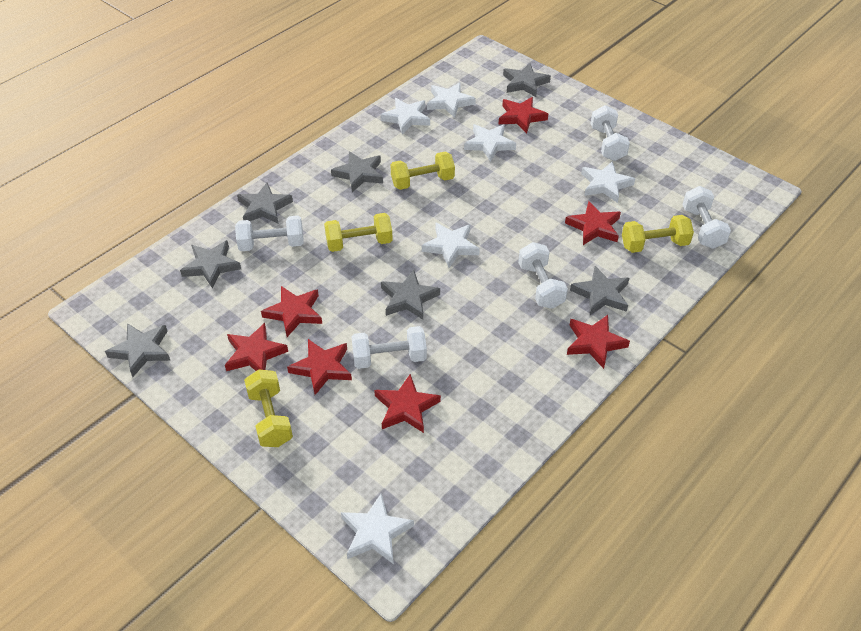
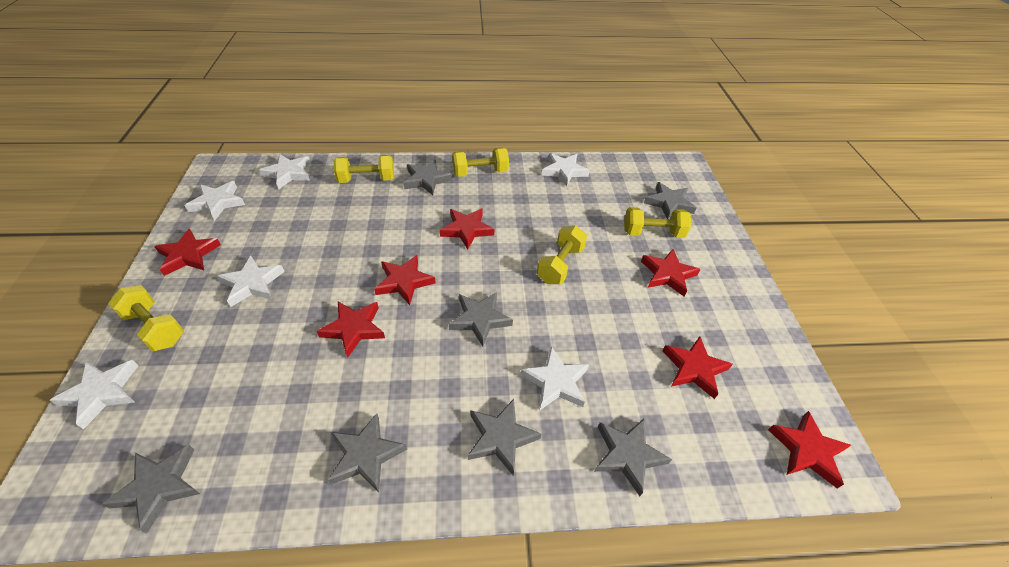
white dumbbell: [235,215,304,251] [352,326,427,369] [518,242,568,309] [590,105,630,161] [682,186,731,249] = 5 -> none = 0
yellow dumbbell: [244,369,293,447] [324,213,393,252] [390,152,455,190] [622,215,694,253] = 4 -> [108,285,184,351] [334,155,394,183] [452,147,509,177] [537,225,587,284] [624,207,691,238] = 5

